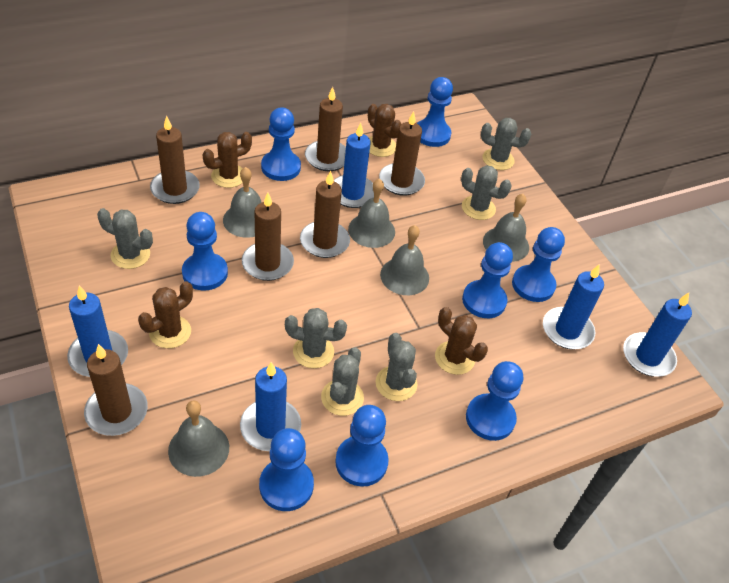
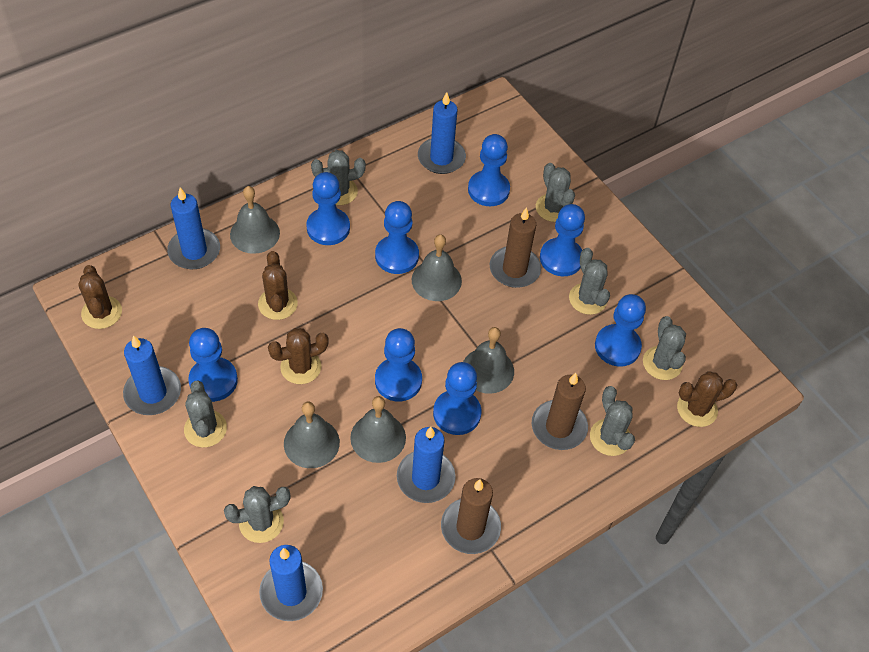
brown candle: [84,344,148,436] [150,116,200,204] [242,193,294,281] [300,171,350,258] [305,87,346,171] [379,111,425,196] = 6 -> [441,478,501,554] [489,207,541,288] [532,373,588,450] = 3
grey cactus: [97,208,153,269] [285,308,347,368] [321,347,364,416] [376,333,418,401] [461,165,512,220] [481,118,531,170] = 6 -> [184,381,227,448] [224,486,291,543] [311,150,366,205] [536,163,575,222] [569,248,610,315] [590,386,635,456] [643,316,686,380] = 7

